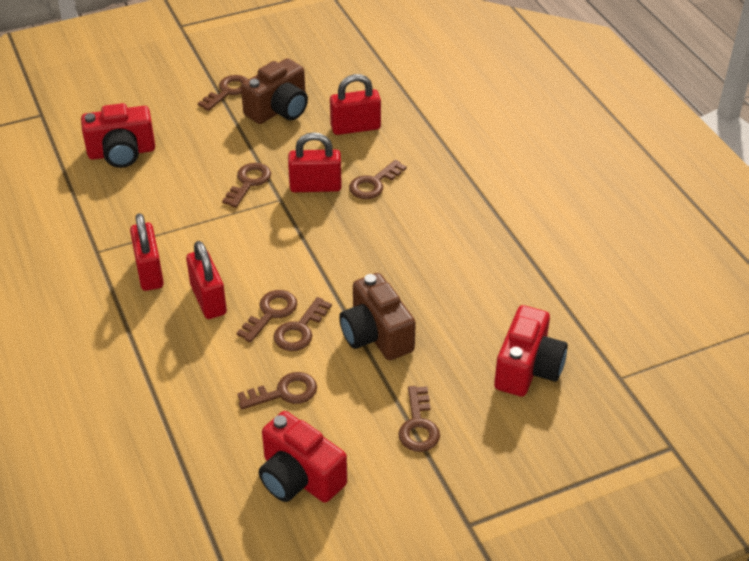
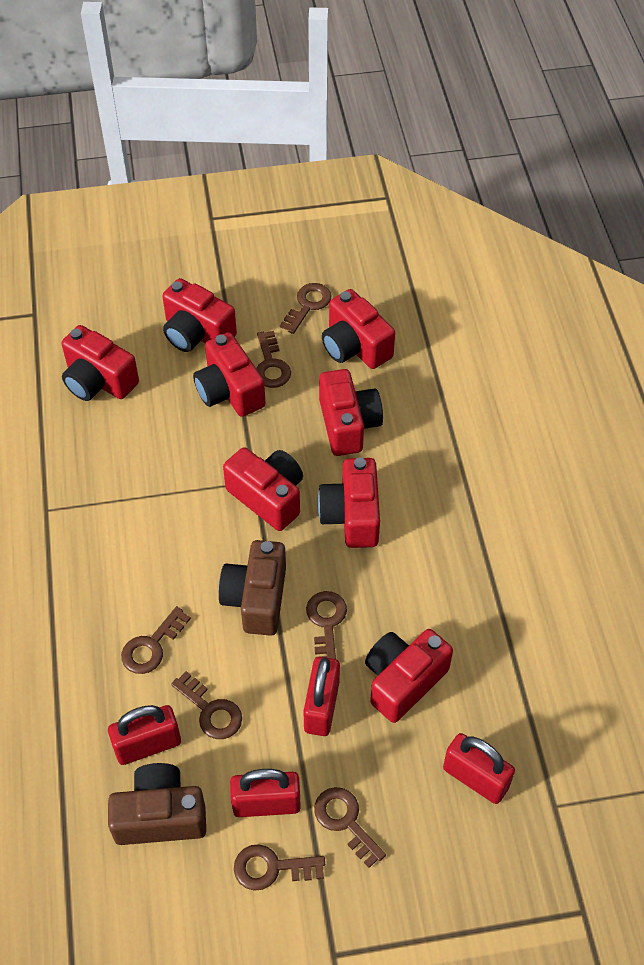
red camera: [81,103,155,168] [259,411,347,503] [494,305,568,397] = 3 -> [62,325,139,401] [162,278,237,352] [193,332,265,417] [223,448,303,531] [317,458,380,548] [319,369,383,456] [322,289,395,369] [365,629,453,723] = 8

